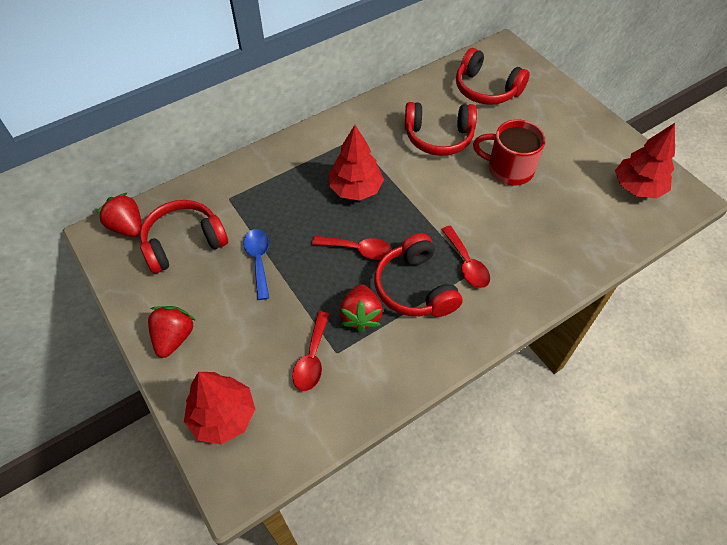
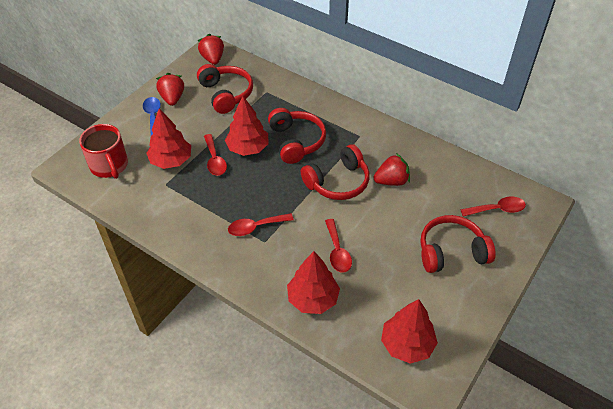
red spoon: [292,312,330,391] [312,236,392,260] [441,226,490,288] = 3 -> [204,134,227,176] [228,213,294,236] [325,219,352,273] [460,196,526,217] = 4
red tree: [184,372,255,445] [329,125,384,201] [615,123,675,199] = 3 -> [147,108,191,169] [225,96,269,156] [287,251,340,314] [381,299,438,364] = 4

